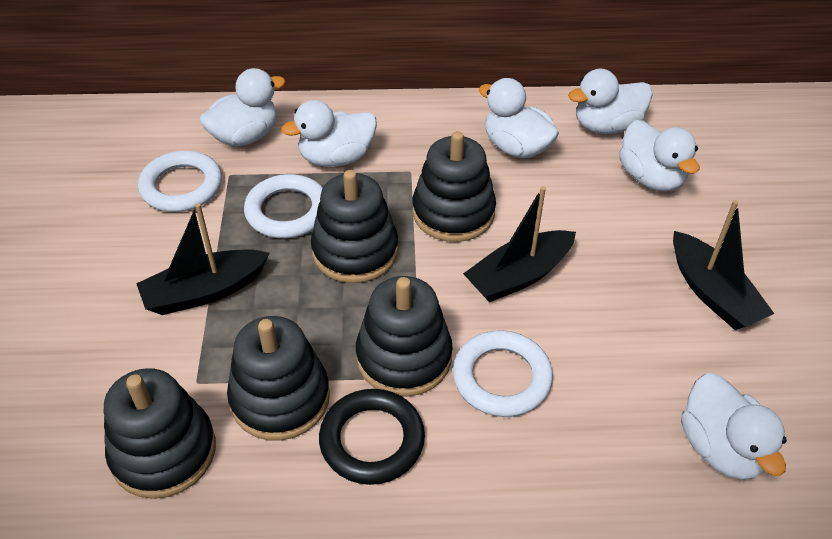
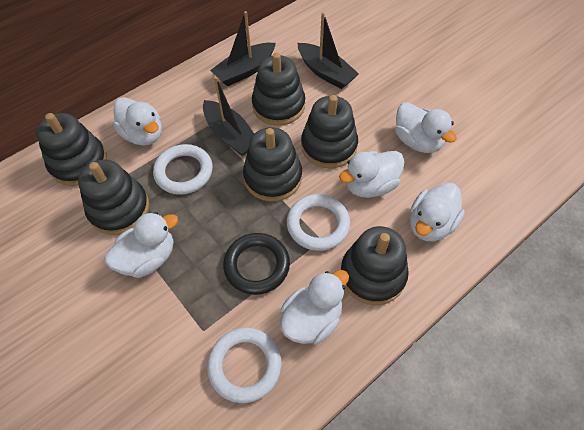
black stacking toy: [104,368,216,499] [227,316,330,441] [311,170,398,283] [356,276,453,397] [412,131,496,242] = 5 -> [36,113,107,186] [78,160,149,235] [243,127,302,202] [252,53,305,125] [301,95,358,168] [341,226,409,305] = 6

